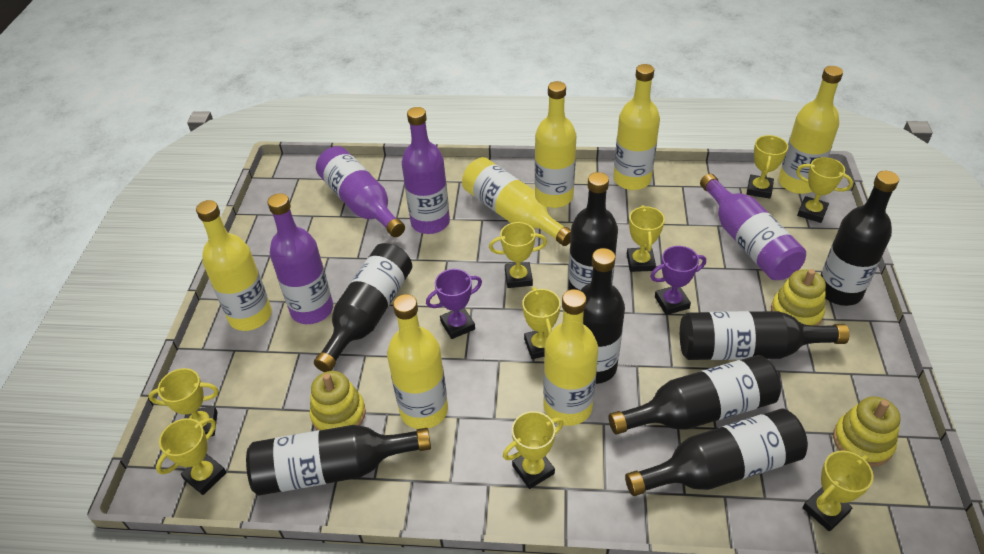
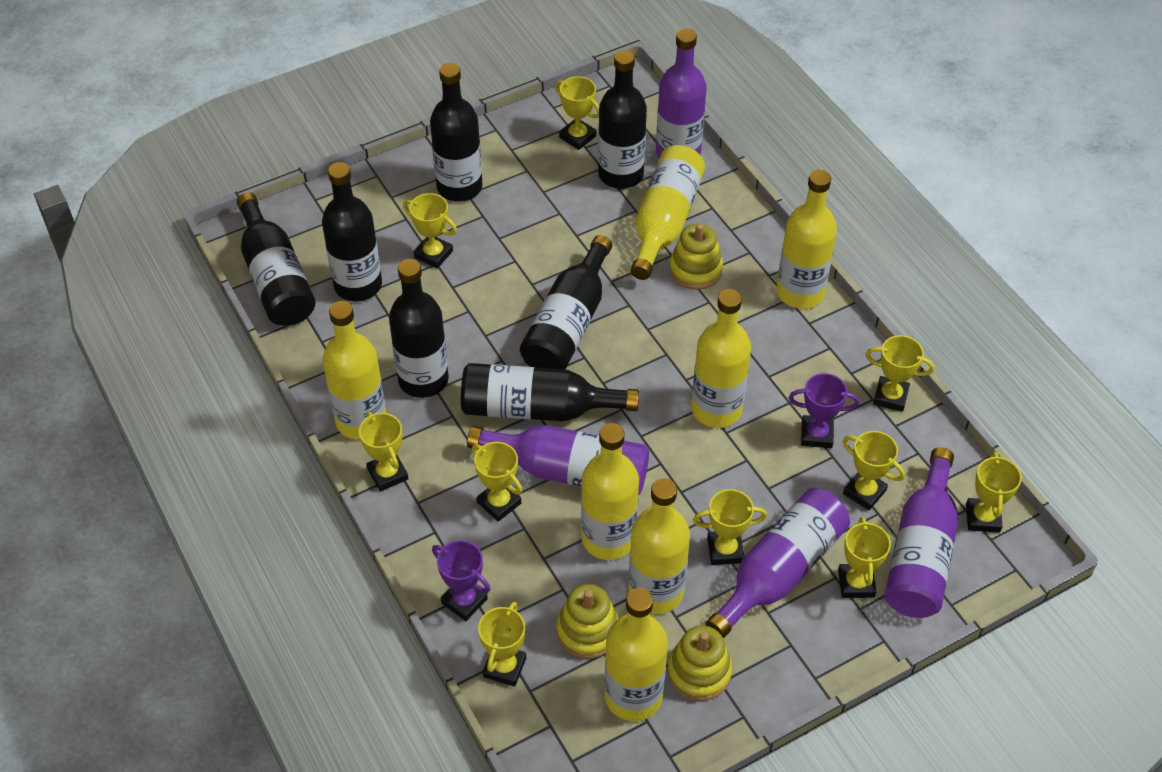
black bottle: [246,425,431,496] [314,243,412,372] [568,172,618,290] [580,248,625,384] [608,355,781,435] [625,408,808,496] [680,311,849,360] [821,171,899,306] = 8 -> [237,192,316,326] [322,162,382,302] [389,259,449,398] [430,63,482,202] [461,363,639,421] [520,235,612,370] [598,50,647,189] = 7
yellow trophy: [148,368,219,436] [156,418,227,495] [489,222,547,288] [503,411,564,489] [522,287,561,359] [627,205,665,272] [747,135,788,199] [796,157,853,223] [802,450,873,532] = 9 -> [359,412,408,492] [403,193,457,269] [472,442,523,522] [478,602,526,687] [555,76,599,150] [693,489,767,565] [838,517,891,598] [843,431,905,510] [866,335,935,412] [966,452,1022,533] = 10

